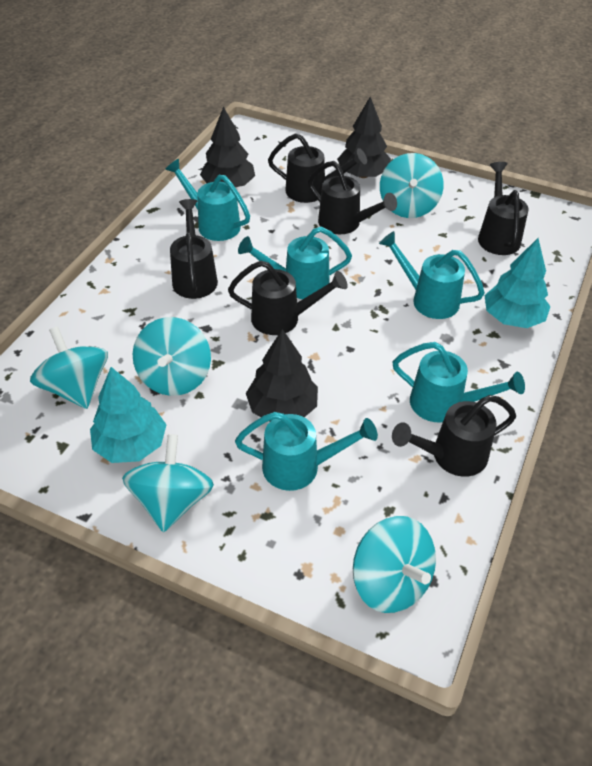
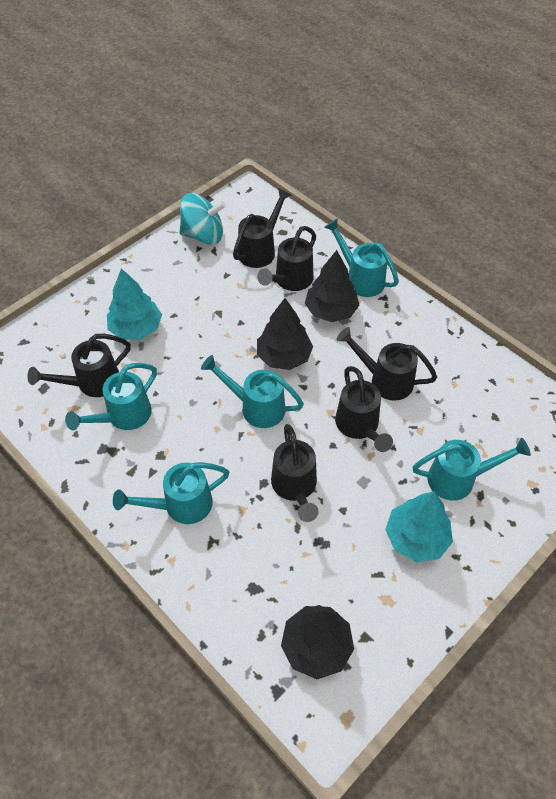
turquoise spinning top: [30,327,108,409] [122,434,214,532] [133,317,211,396] [353,516,436,613] [380,153,443,218] = 5 -> [180,193,226,245] = 1

